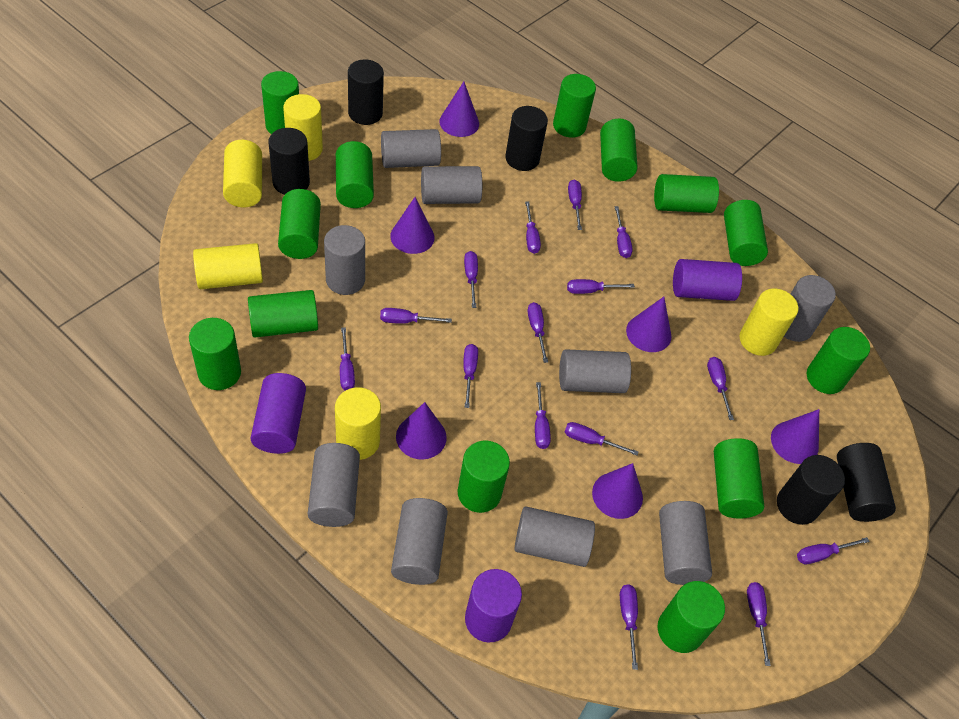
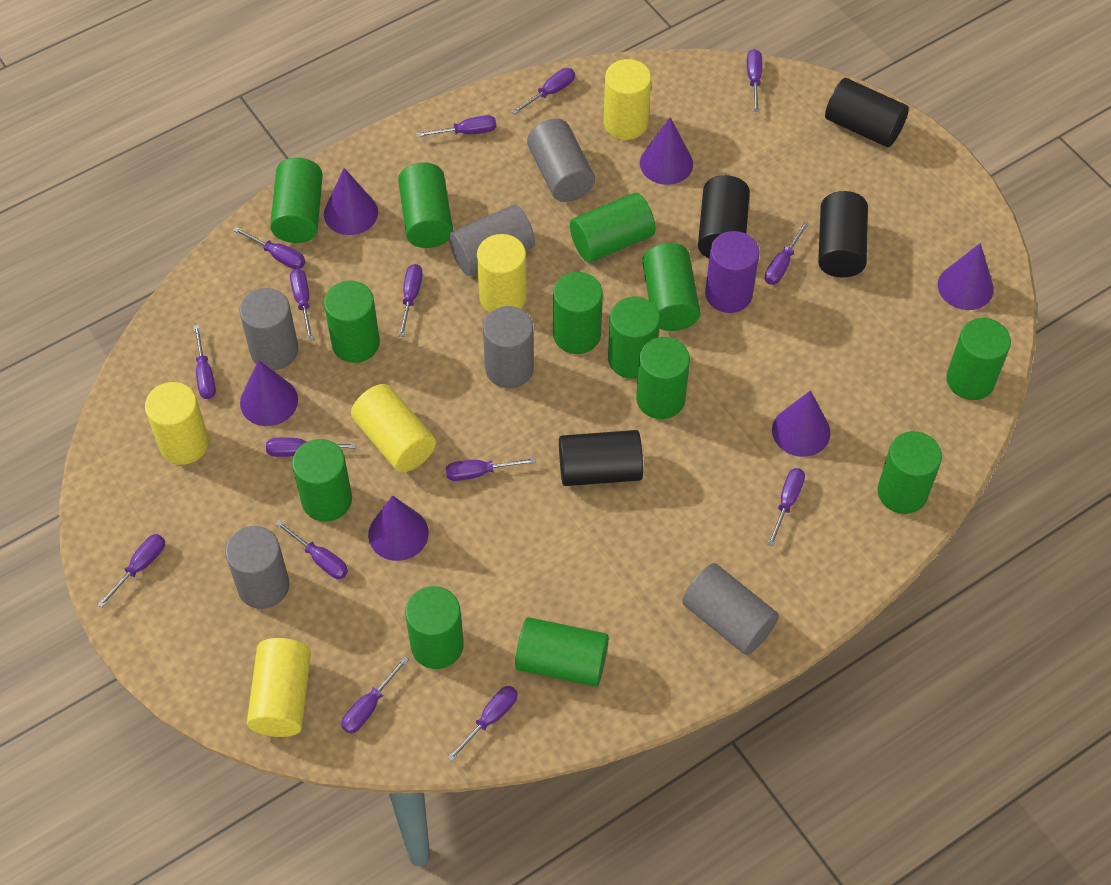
black cylinder: [268,128,310,195] [348,59,384,125] [505,106,548,171] [777,455,845,525] [837,443,896,522] = 5 -> [559,430,643,486] [698,175,750,258] [818,191,868,278] [825,78,909,147] = 4
grey cylinder: [308,443,360,527] [324,225,365,295] [381,129,441,168] [391,498,448,585] [421,166,482,204] [515,507,595,567] [559,349,631,393] [659,501,712,585] [784,275,836,342] = 9 -> [225,526,289,609] [240,288,298,370] [449,205,535,276] [483,306,534,388] [527,119,595,202] [682,563,779,655] = 6
purple cylinder: [250,373,306,454] [465,569,522,643] [673,259,742,301] = 3 -> [705,231,759,313] = 1

